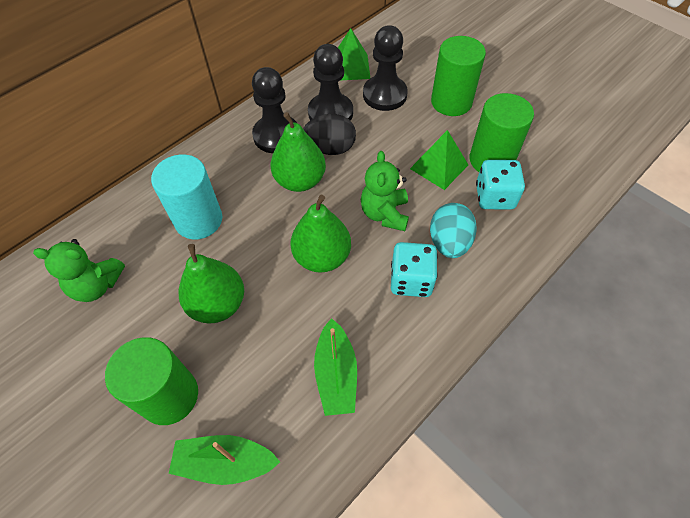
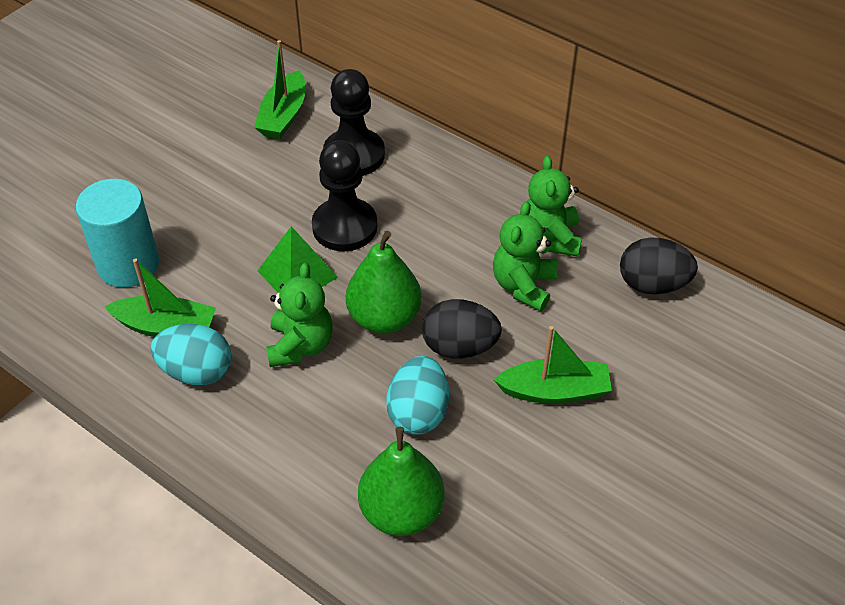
black egg: [303,114,356,155] = 1 -> [422,299,502,359] [620,237,698,294] = 2
black pawn: [252,67,297,153] [308,44,353,121] [363,25,408,111] = 3 -> [312,140,378,251] [323,69,385,176] = 2
green boat: [169,435,280,485] [314,318,357,416] = 2 -> [104,258,216,337] [254,40,306,139] [493,326,612,404] = 3
green cylinder: [105,338,198,425] [431,36,486,116] [470,93,534,172] = 3 -> none = 0
green pear: [179,244,244,324] [271,112,326,192] [290,195,351,273] = 3 -> [346,231,422,333] [358,427,445,536] = 2
green pyramid: [338,28,370,80] [410,130,468,190] = 2 -> [258,226,338,293] = 1
green teddy bear: [33,239,125,302] [361,151,409,231] = 2 -> [266,263,333,367] [493,201,557,312] [527,156,582,257] = 3
turquoise dice: [391,242,438,297] [476,160,525,210] = 2 -> none = 0
turquoise egg: [430,203,477,258] = 1 -> [151,324,232,385] [386,356,449,435] = 2

